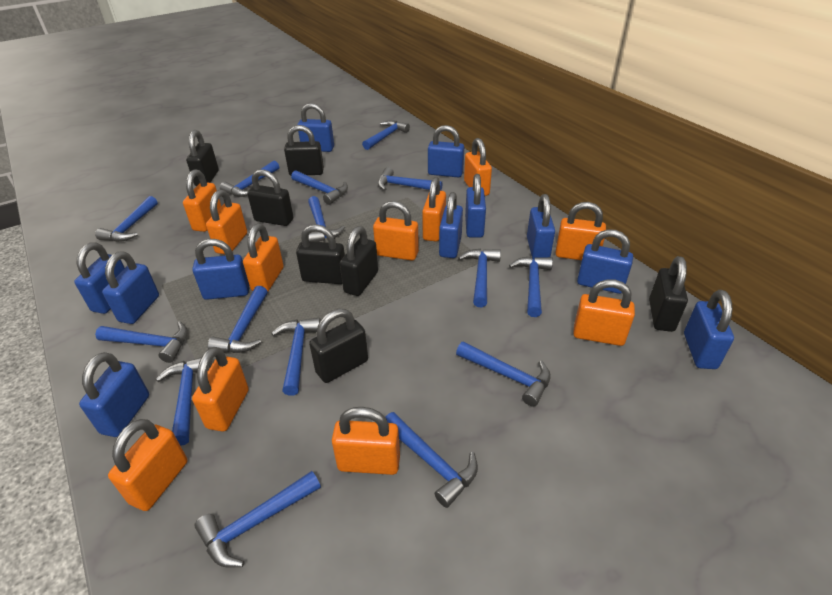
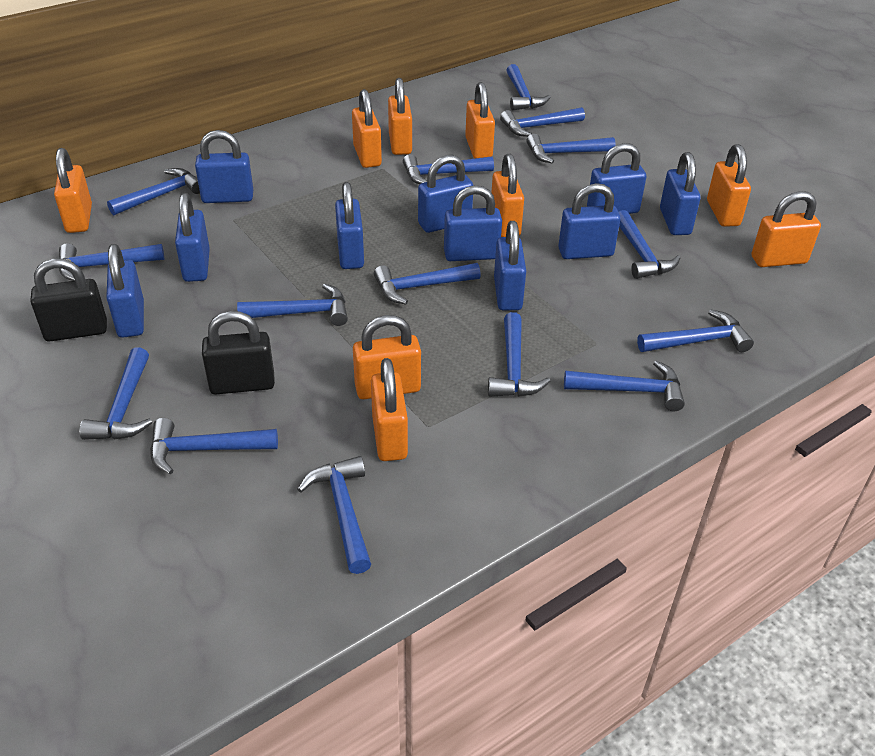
black padlock: [186,130,219,186] [247,169,294,226] [284,125,324,176] [296,224,345,284] [309,309,368,383] [340,226,378,296] [649,256,688,332] = 7 -> [30,259,107,341] [202,311,275,394] = 2
blue padlock: [74,242,125,314] [79,352,149,437] [102,251,159,324] [192,239,249,300] [297,103,334,152] [428,125,464,178] [439,192,463,258] [465,174,486,238] [527,194,555,259] [577,229,633,294] [684,290,734,369] = 11 -> [106,244,144,338] [175,193,210,282] [195,130,253,203] [335,182,364,269] [418,155,473,233] [444,185,502,261] [494,221,526,310] [558,183,620,259] [587,143,646,214] [660,152,701,235] = 10
orange padlock: [108,419,187,511] [183,169,221,232] [192,347,249,431] [206,190,247,254] [243,223,284,291] [332,407,400,475] [373,201,419,261] [422,177,446,241] [464,138,492,196] [556,202,606,260] [573,279,635,346] = 11 -> [54,148,92,233] [352,89,382,168] [353,315,421,399] [371,358,408,461] [388,78,412,155] [465,82,495,158] [492,154,524,237] [707,144,751,227] [751,191,821,267] = 9

